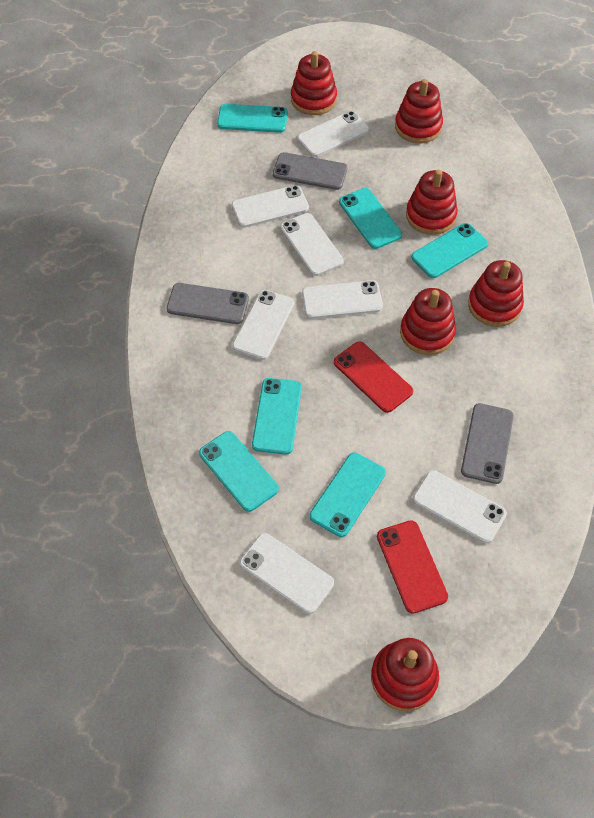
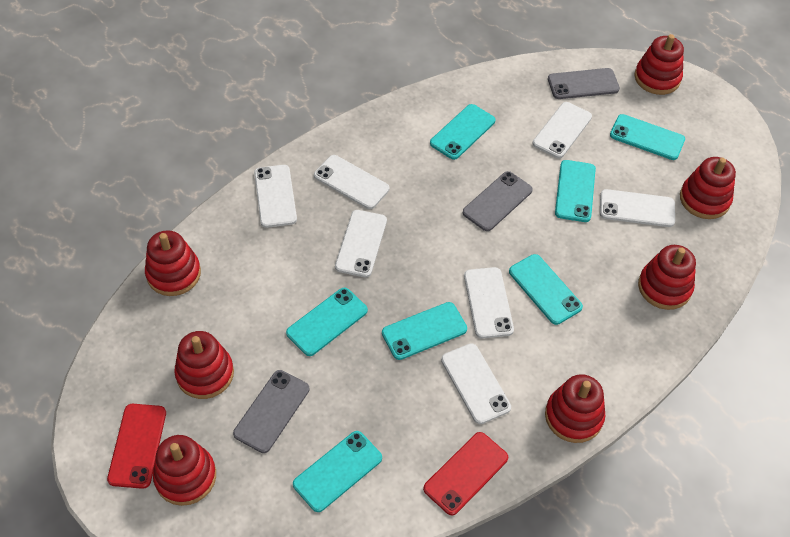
red stacking toy: [291,51,337,115] [371,638,439,711] [395,79,443,143] [400,288,456,355] [406,169,458,235] [468,260,524,327] = 6 -> [145,230,201,296] [153,435,216,506] [174,331,234,399] [545,374,605,443] [635,34,684,95] [638,245,696,310] [680,157,736,219] = 7
turquoise phone: [199,431,279,512] [217,104,288,133] [252,378,302,455] [310,453,386,537] [339,188,402,249] [412,223,488,278] = 6 -> [286,287,368,356] [293,431,382,512] [382,302,467,360] [430,104,495,160] [509,254,583,325] [555,160,596,222] [610,114,685,160] = 7

